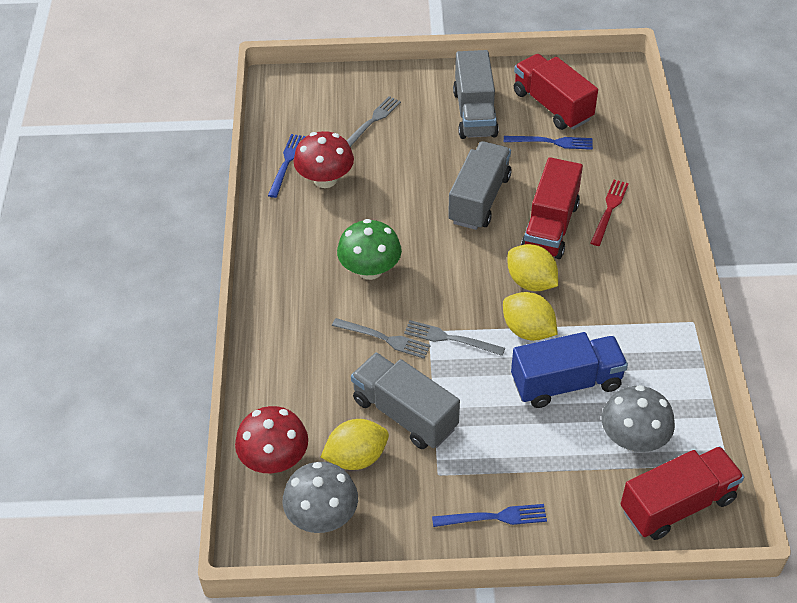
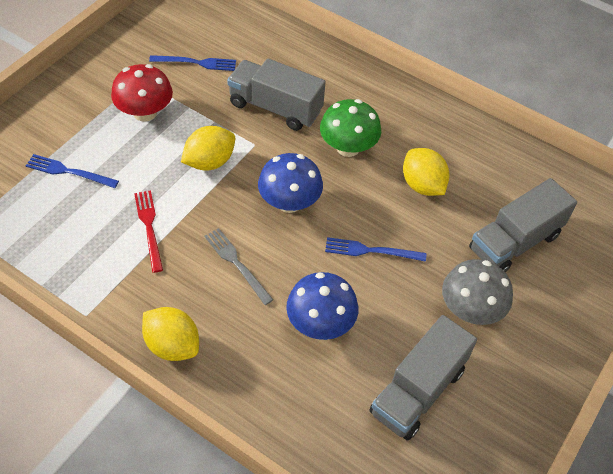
blue mushroom: none = 0 -> [258,153,323,213] [286,272,358,340] = 2
blue truck: [511,332,628,408] = 1 -> none = 0
grey fork: [332,318,431,359] [346,96,401,147] [404,320,505,356] = 3 -> [204,228,273,305] = 1
grey mushroom: [283,462,358,533] [602,385,675,452] = 2 -> [442,259,513,325] = 1
red mushroom: [235,406,308,473] [293,131,354,188] = 2 -> [111,64,173,122] = 1
red truck: [514,54,598,130] [521,157,583,259] [621,446,744,540] = 3 -> none = 0

